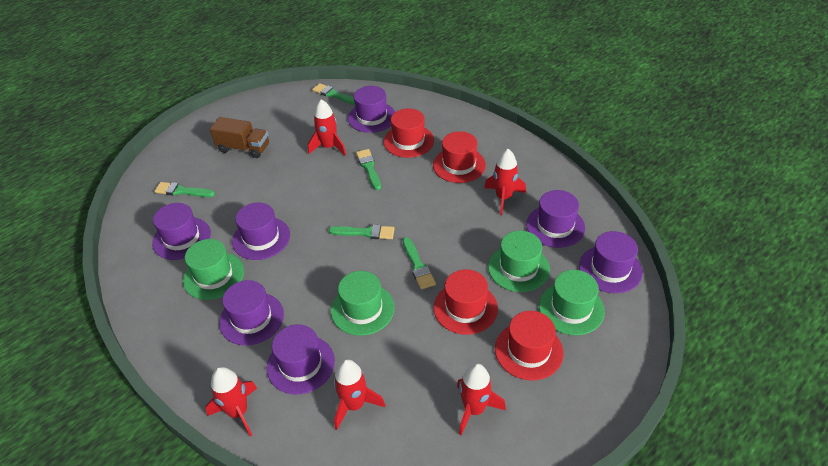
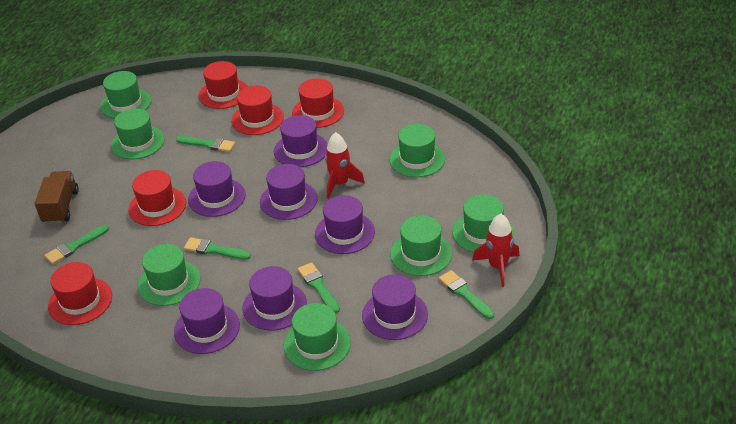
green hat: [183,239,244,300] [331,271,395,336] [488,231,550,292] [539,270,605,335] = 4 -> [100,71,151,119] [111,108,165,159] [138,244,201,306] [284,303,351,371] [389,124,445,177] [390,215,452,276] [452,194,513,253] = 7
red hat: [384,108,434,158] [433,131,486,183] [433,269,498,335] [495,311,564,380] = 4 -> [48,262,112,325] [128,170,186,226] [199,61,248,109] [231,85,284,135] [292,78,344,128] = 5
red rocket: [205,367,257,437] [308,99,346,156] [333,359,385,430] [457,363,506,435] [484,149,526,215] = 5 -> [325,132,365,199] [472,214,519,287] = 2

